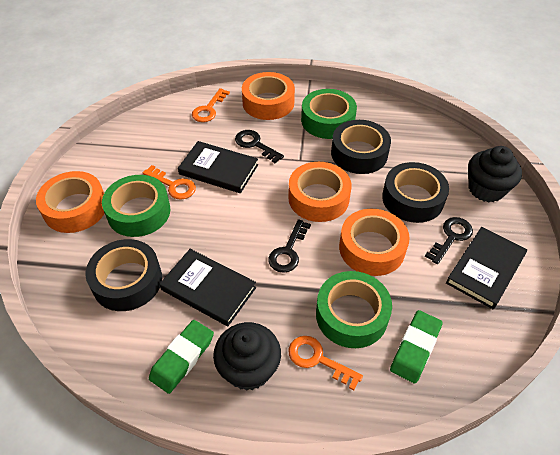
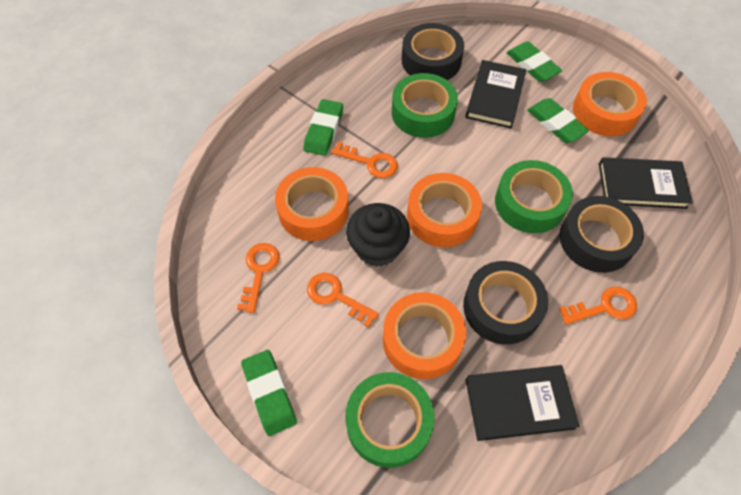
black cupcake: [213,322,281,391] [468,146,522,202] = 2 -> [346,203,410,267] = 1
black key: [235,130,284,163] [268,219,311,273] [425,217,473,264] = 3 -> none = 0
green eraser: [149,320,214,394] [390,310,443,384] = 2 -> [241,350,297,436] [303,99,343,156] [506,42,562,82] [527,98,589,143] = 4
orange key: [143,165,196,200] [192,88,230,122] [288,336,363,390] = 3 -> [237,243,280,313] [307,273,379,328] [332,142,398,178] [559,287,637,324] = 4

